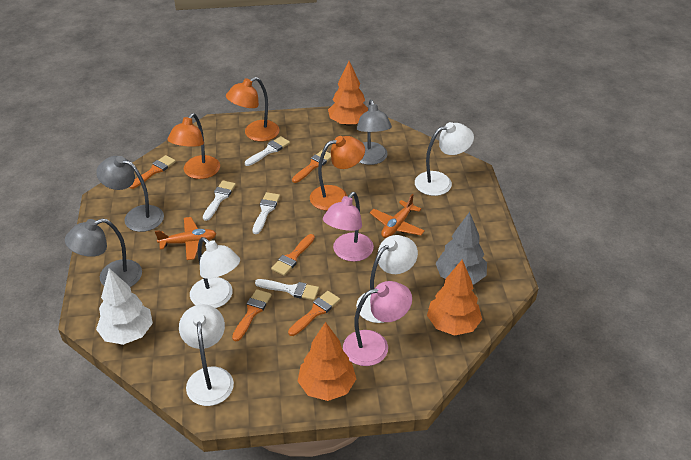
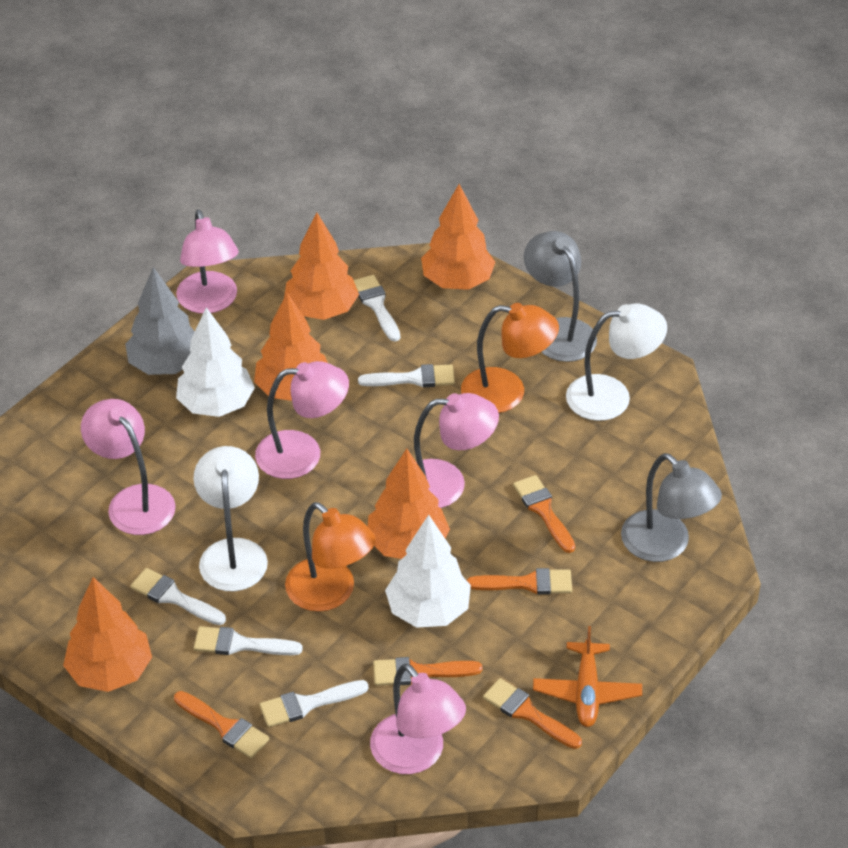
grey lamp: [65,218,142,287] [96,156,164,232] [357,100,392,165] = 3 -> [524,231,597,362] [621,453,722,562] = 2
orange lamp: [167,113,220,179] [226,77,279,142] [310,136,365,211] = 3 -> [285,502,376,612] [461,303,559,413] = 2
orange plane: [155,217,216,260] [370,194,425,238] = 2 -> [533,626,642,727] = 1
orange tree: [298,322,356,401] [328,61,368,126] [427,260,482,336] = 3 -> [63,577,152,692] [254,292,328,401] [284,213,359,320] [368,448,450,559] [421,184,495,290] = 5
pink lamp: [323,192,374,262] [343,281,412,366] = 2 -> [81,399,176,535] [176,209,239,314] [255,361,349,479] [370,663,466,774] [414,393,499,508] = 5
white brush: [203,180,236,221] [245,136,290,166] [252,192,280,234] [255,279,319,300] = 4 -> [131,568,226,625] [194,626,303,655] [259,680,369,727] [354,275,400,341] [358,364,455,387] = 5
white lamp: [179,304,234,406] [190,237,240,308] [356,235,418,323] [415,122,474,196] = 4 -> [194,446,268,591] [566,304,667,421] = 2
white tree: [96,268,153,345] = 1 -> [176,307,255,417] [385,515,471,628] = 2

